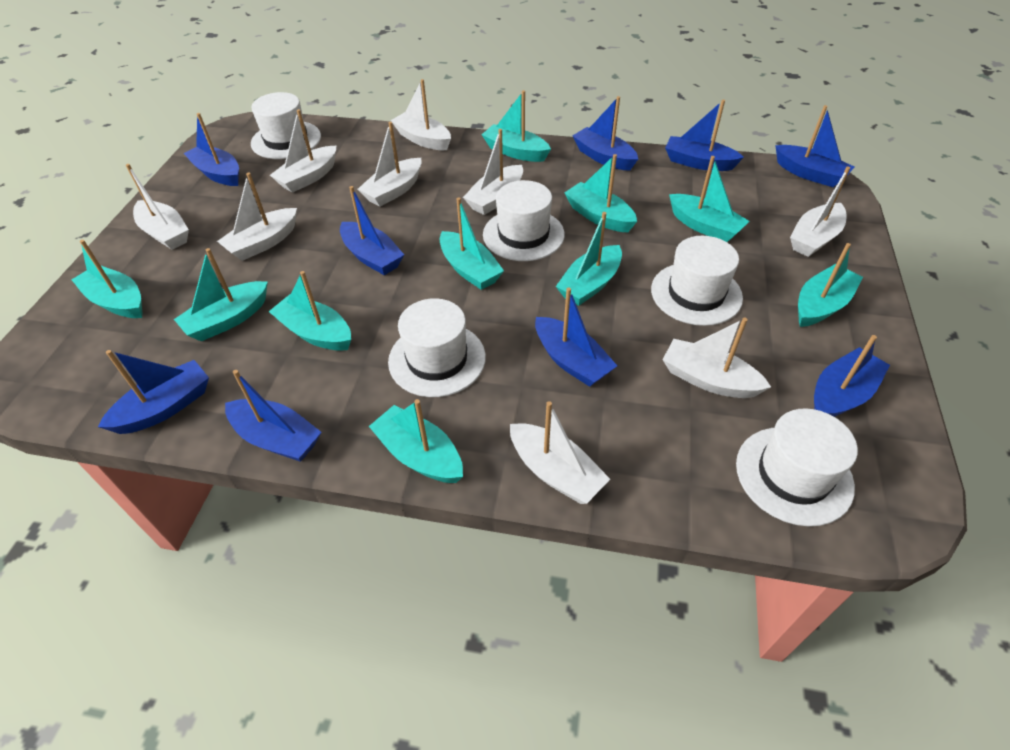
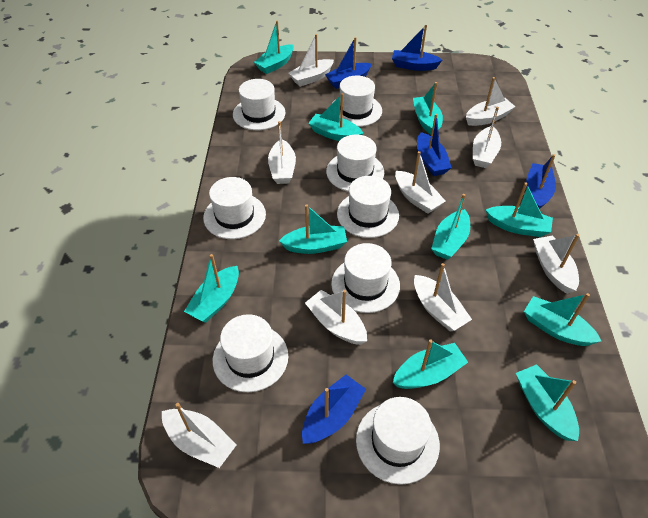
blue boat: [98,350,209,434] [183,113,239,186] [225,370,321,462] [340,186,404,275] [535,288,617,387] [572,96,638,171] [665,100,744,171] [775,105,854,187] [814,335,890,417] = 9 -> [302,375,366,444] [325,37,372,89] [392,25,442,71] [417,114,452,176] [526,154,556,209] = 5
white hat: [251,92,321,159] [388,298,486,397] [483,180,565,261] [651,236,743,326] [736,408,858,526] = 5 -> [203,177,266,239] [213,314,288,392] [233,79,285,130] [326,135,384,192] [331,243,400,313] [337,176,399,238] [340,75,382,127] [356,397,440,485] = 8

